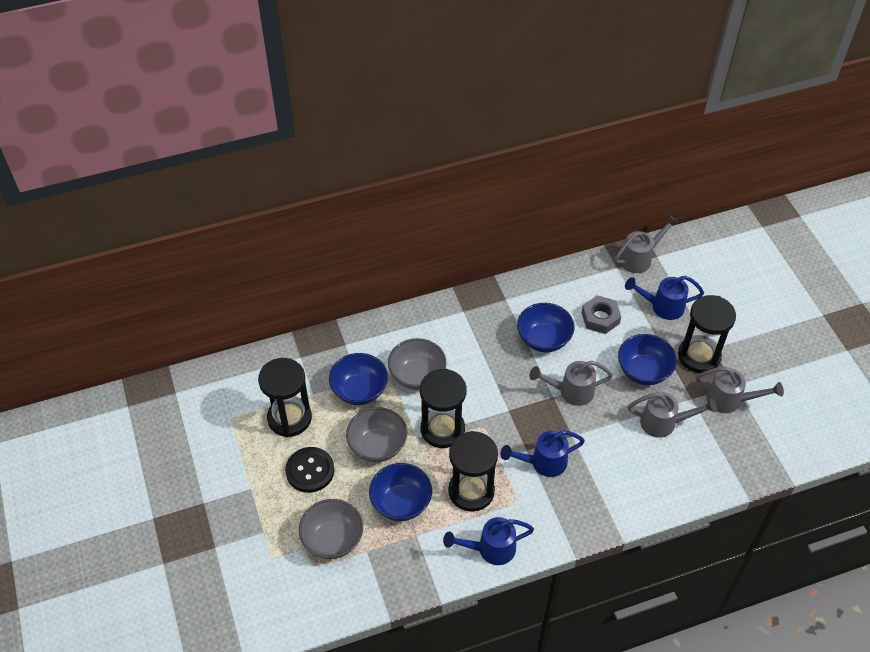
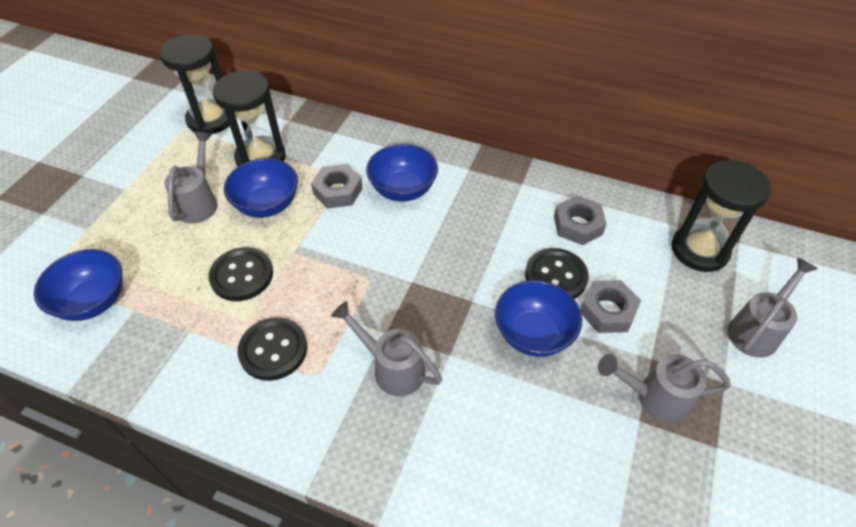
black button: [285,447,334,493] = 1 -> [209,247,273,301] [238,317,307,381] [525,248,589,299] = 3
black hourglass: [258,358,312,437] [420,369,467,448] [448,431,498,512] [678,295,736,373] = 4 -> [160,34,230,134] [213,71,286,166] [672,160,771,272] = 3
blue watering can: [443,517,534,565] [500,431,585,477] [625,276,704,320] = 3 -> none = 0
grey bowl: [299,499,363,559] [346,407,407,462] [388,338,447,390] = 3 -> none = 0
grey nut: [582,295,621,334] = 1 -> [311,164,363,209] [554,196,607,245] [580,280,641,333] = 3

